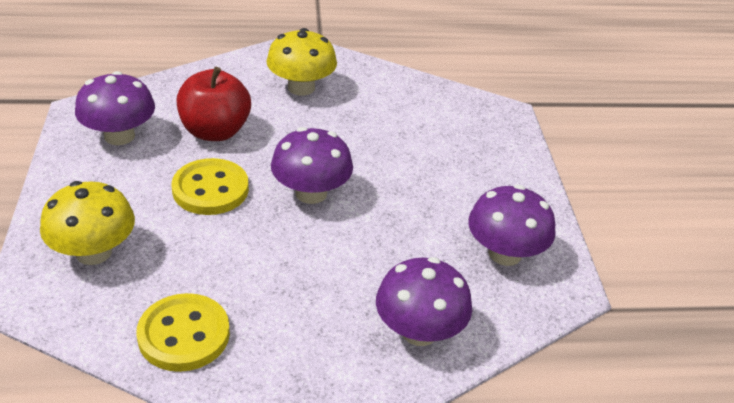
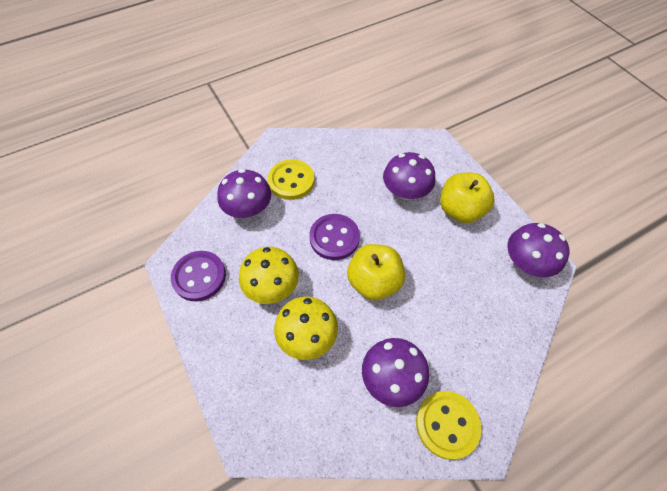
purple button: none = 0 -> [171,251,226,301] [309,214,360,260] = 2
red apple: [177,67,251,141] = 1 -> none = 0
yellow apple: none = 0 -> [347,244,405,300] [440,172,494,223] = 2

